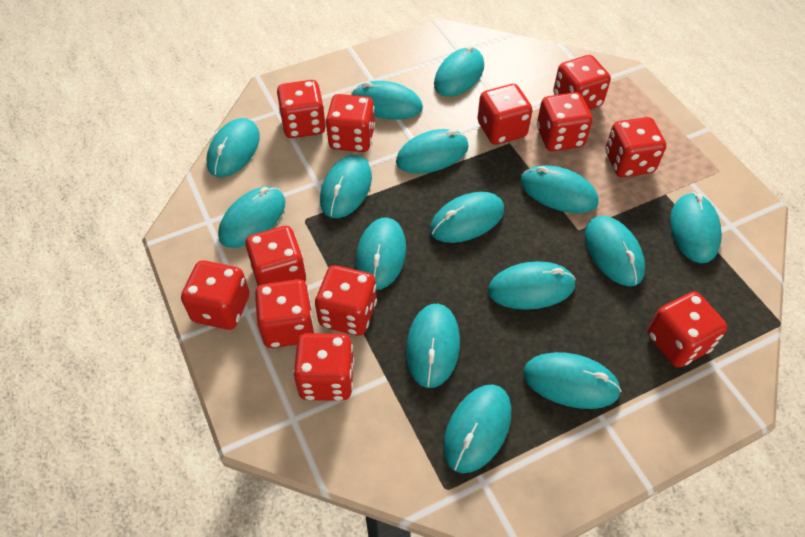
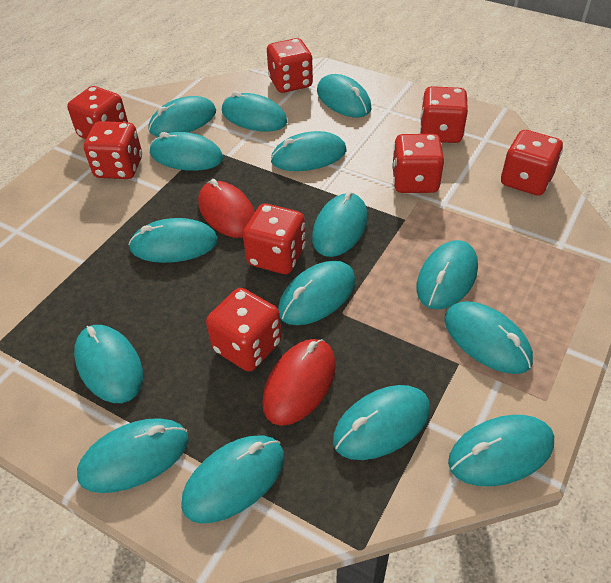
red dice: [181,260,249,330] [245,226,306,286] [255,279,315,348] [277,80,326,138] [293,333,354,401] [315,265,377,336] [325,94,375,152] [477,84,533,145] [537,92,592,151] [553,55,611,110] [605,117,666,177] [647,291,727,368] = 12 -> [67,86,128,139] [84,121,142,179] [206,288,282,372] [243,203,306,274] [267,38,313,93] [392,134,444,193] [420,86,468,143] [501,130,563,196] = 8
red mouse: none = 0 -> [198,179,255,238] [262,339,336,426] = 2

